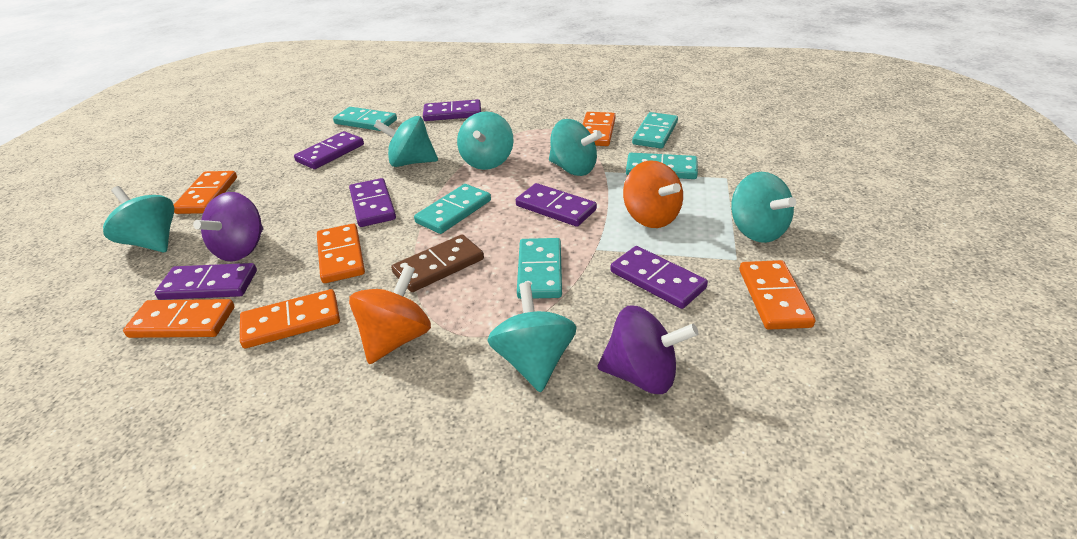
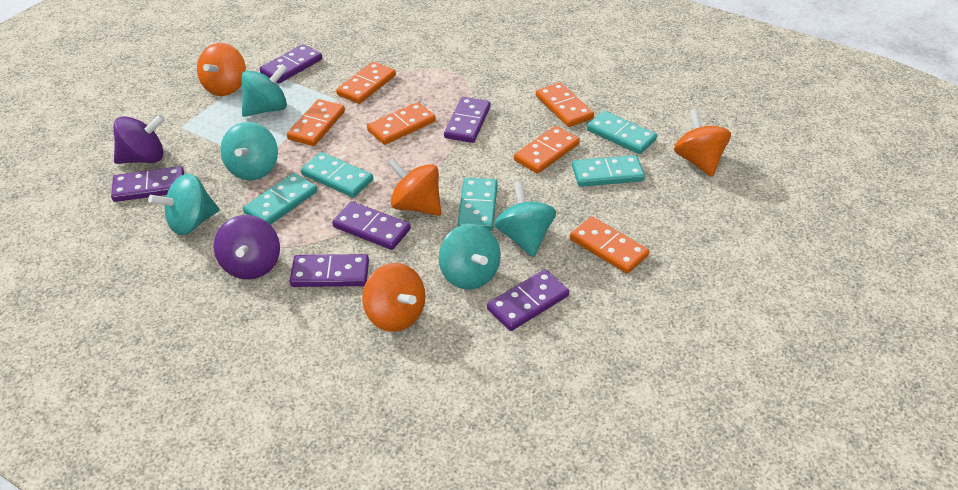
brown domino: [391,234,484,292] = 1 -> none = 0
orange spinning top: [349,265,431,364] [623,160,683,228] = 2 -> [197,43,246,96] [362,263,425,332] [387,158,441,216] [674,108,731,177] = 4
turquoise spinning top: [103,186,174,252] [374,116,438,167] [457,111,514,170] [487,282,577,392] [549,119,602,176] [731,172,796,243] = 6 -> [148,174,219,235] [220,122,278,180] [241,64,288,117] [439,224,501,289] [494,181,556,257] = 5

